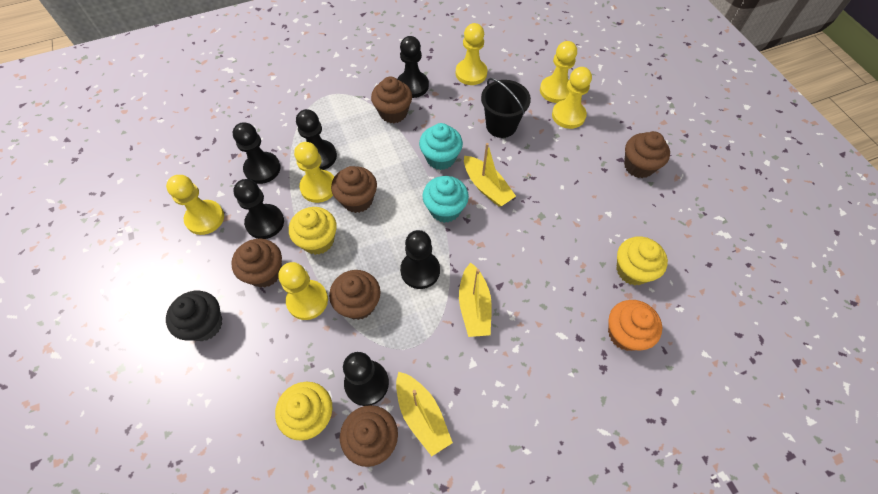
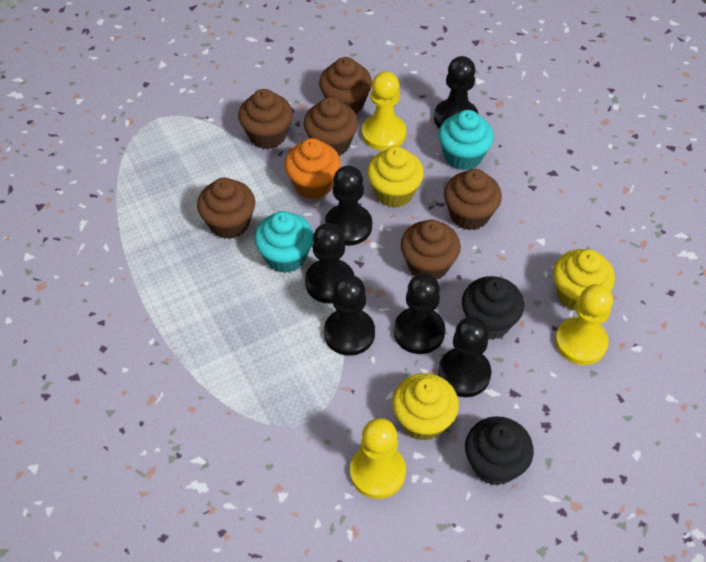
black bucket: [481,78,531,138] = 1 -> none = 0
black cupcake: [166,291,222,341] = 1 -> [462,276,524,340] [465,416,534,486] = 2
yellow boat: [396,372,453,456] [459,262,492,337] [464,143,516,207] = 3 -> none = 0
yellow pawn: [166,175,224,235] [278,262,328,320] [294,142,334,203] [456,23,487,85] [540,41,577,103] [552,67,592,129] = 6 -> [350,418,406,499] [362,72,406,151] [555,284,613,365] = 3

